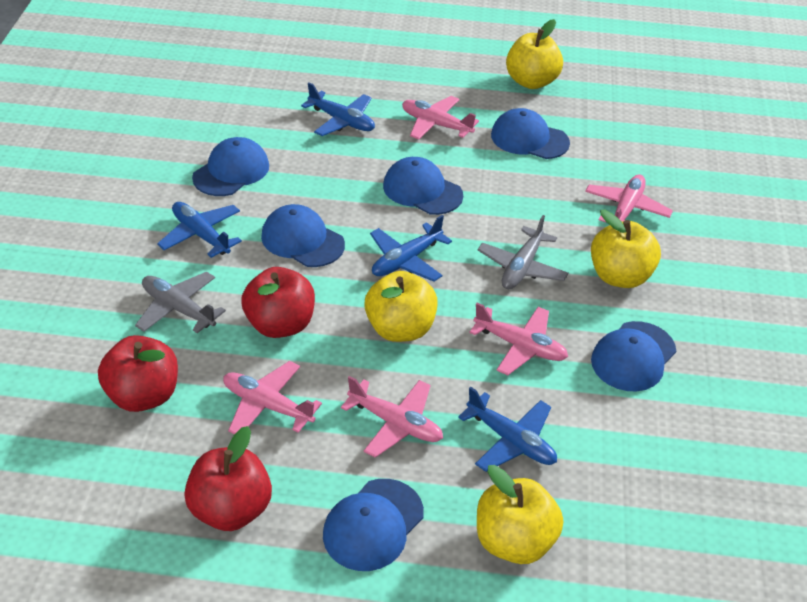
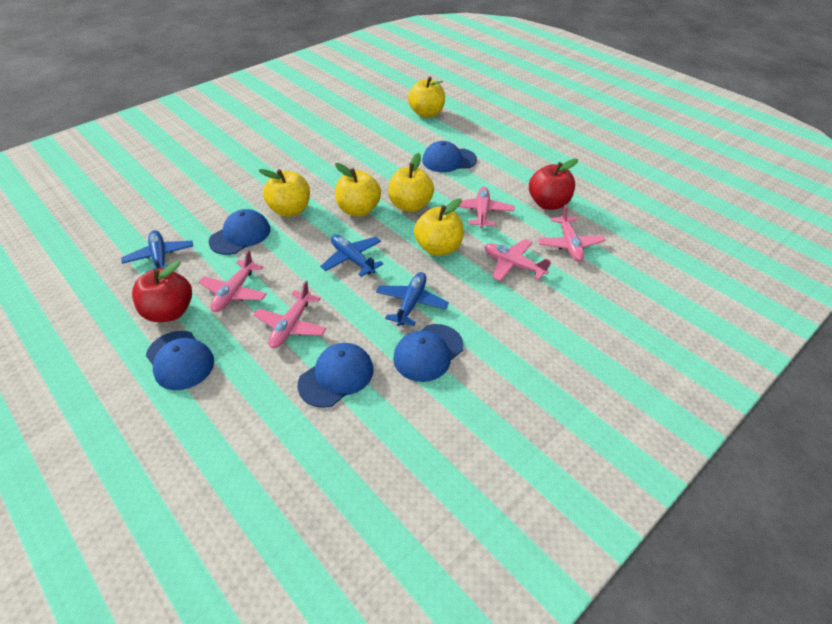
blue cap: [192,137,269,196] [261,204,345,267] [323,479,424,571] [383,157,463,215] [491,108,570,159] [591,321,676,391] = 6 -> [146,331,214,390] [209,209,270,255] [297,343,374,408] [393,324,464,382] [422,141,477,172] = 5
blue plane: [157,202,242,258] [301,82,375,136] [370,215,452,282] [458,387,557,472] = 4 -> [121,230,193,273] [320,235,384,277] [376,272,449,326] = 3
grey plane: [135,272,226,333] [478,215,569,289] = 2 -> none = 0
red apple: [98,335,178,412] [184,426,272,531] [241,267,315,338] = 3 -> [132,261,192,322] [529,159,578,210] = 2
yellow apple: [364,271,438,342] [477,465,563,564] [506,19,563,89] [591,210,661,288] = 4 -> [258,169,310,217] [335,163,381,216] [388,153,434,212] [408,77,445,118] [414,198,463,256] = 5

